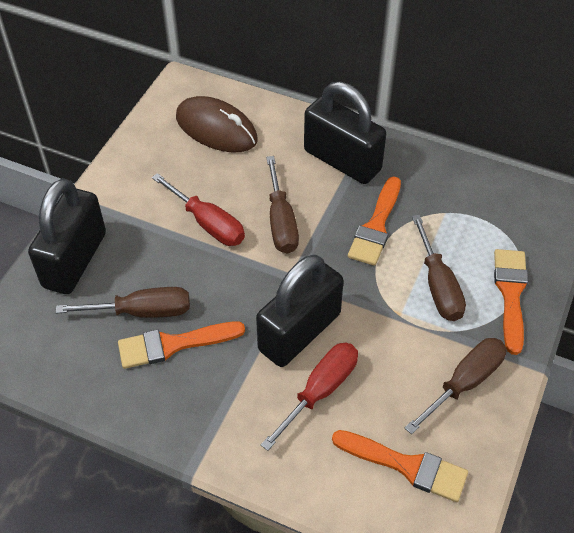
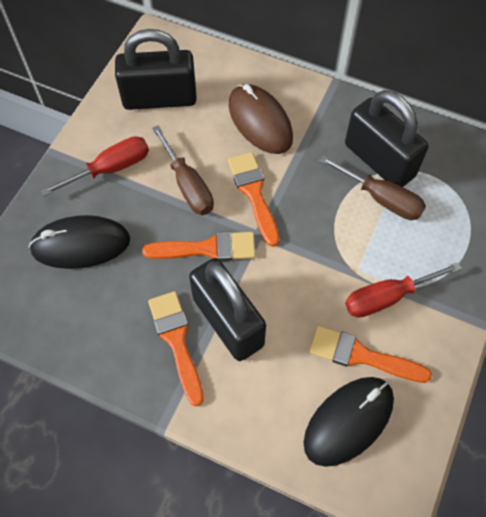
black mouse: none = 0 -> [29,215,130,269] [303,377,394,467] = 2
brown screwdriver: [56,287,190,318] [266,156,299,254] [405,338,506,434] [412,215,466,321] = 4 -> [152,125,214,215] [319,155,426,220] = 2

